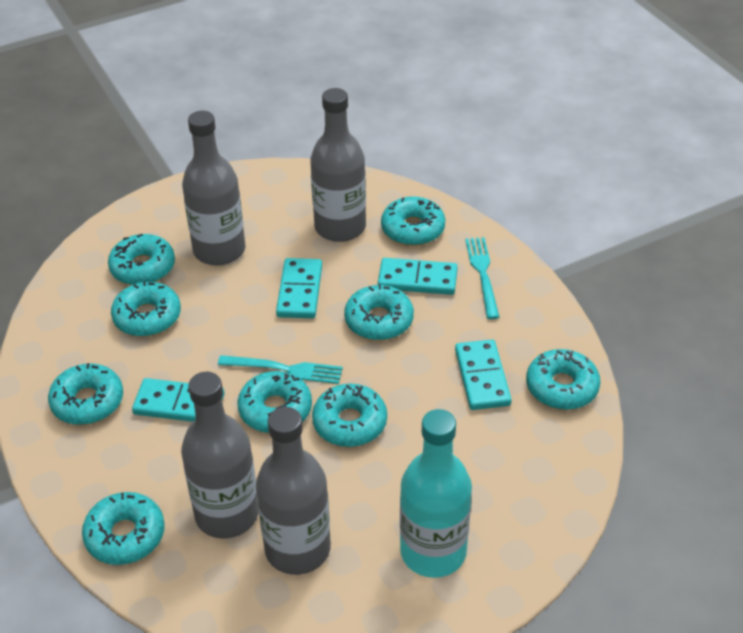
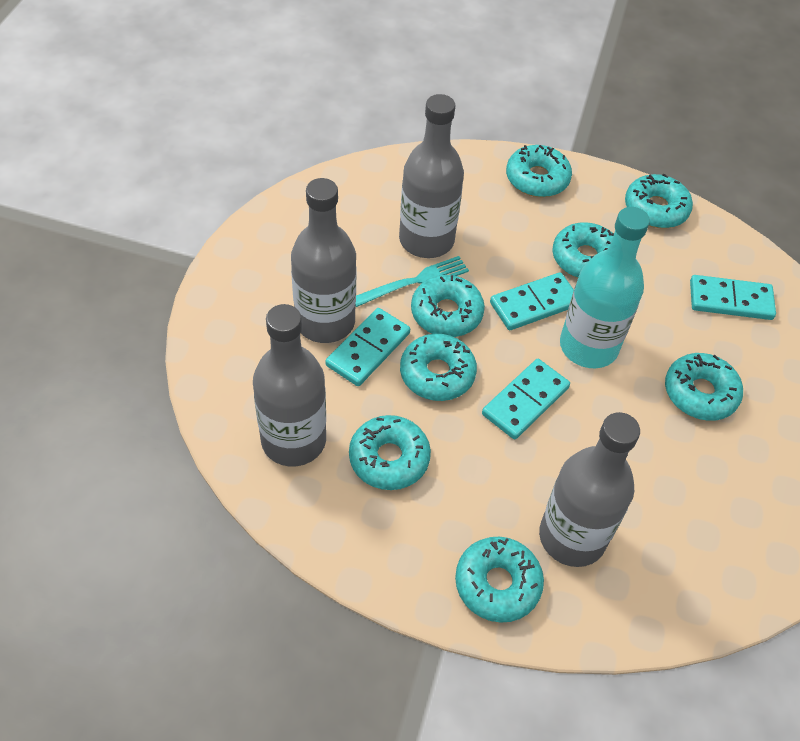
turquoise donut: [48,363,123,425] [82,492,165,565] [108,234,175,285] [111,281,181,337] [238,371,312,433] [312,384,387,447] [344,284,414,340] [381,196,445,246] [526,349,601,410] = 9 -> [349,415,431,490] [400,334,477,401] [411,275,485,337] [455,537,544,623] [506,145,572,197] [552,222,614,278] [625,174,693,228] [665,353,743,421] = 8
turquoise fork: [218,355,343,384] [465,237,499,319] = 2 -> [355,256,469,307] = 1

